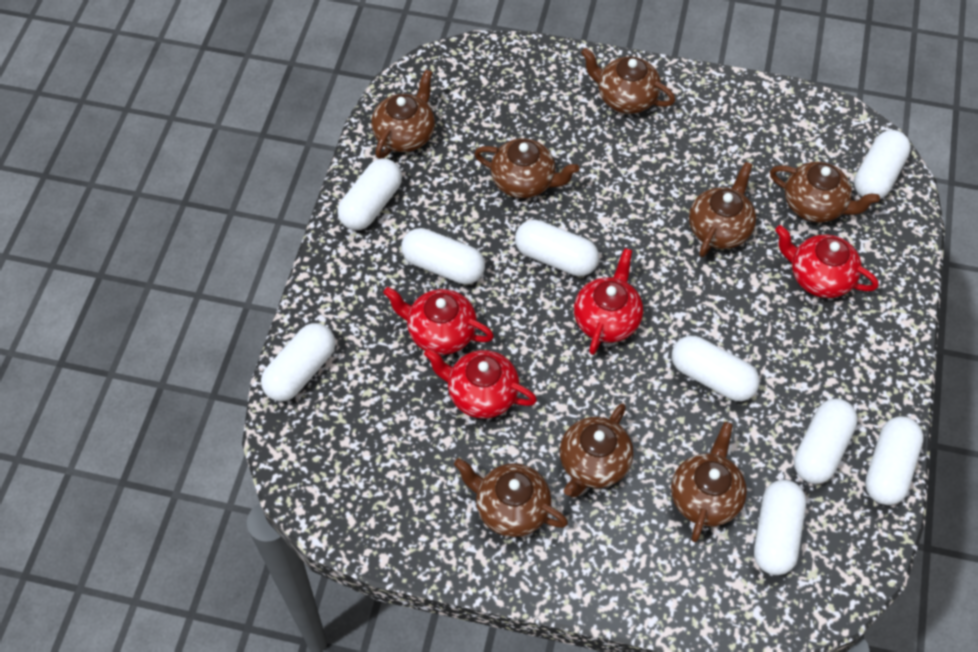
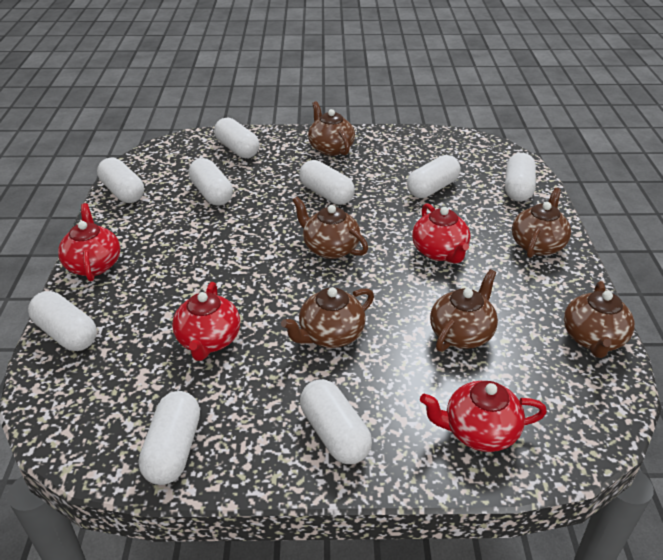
brown teapot: [371,69,435,159] [454,458,568,537] [474,138,579,198] [560,403,634,497] [581,48,675,114] [671,422,747,542] [689,162,756,257] [770,162,880,223] = 8 -> [281,287,374,348] [292,196,368,259] [308,101,355,156] [430,269,498,352] [512,188,571,258] [564,281,635,358] = 6

